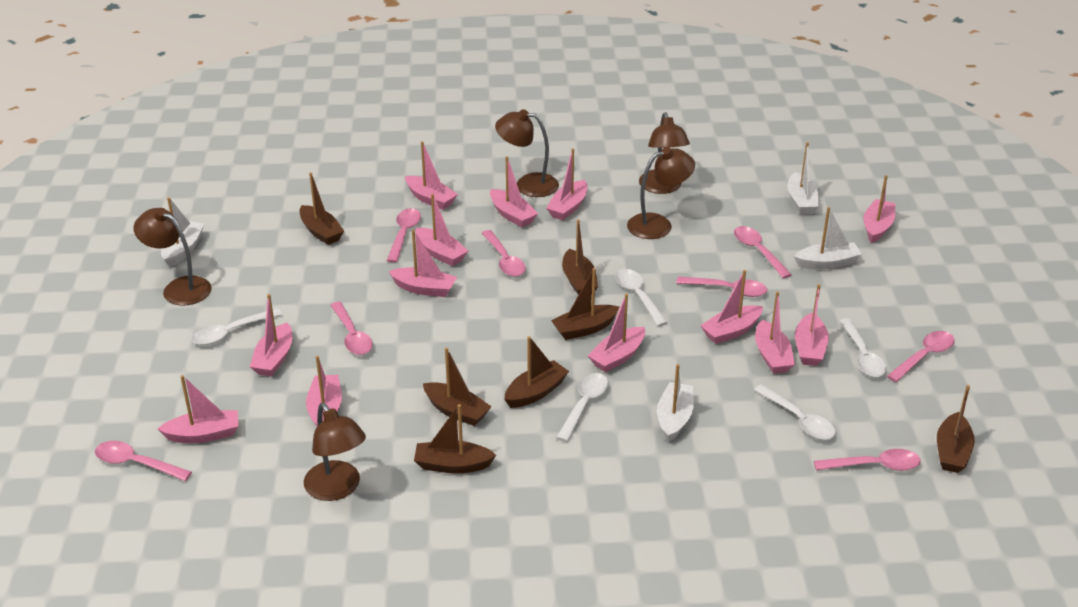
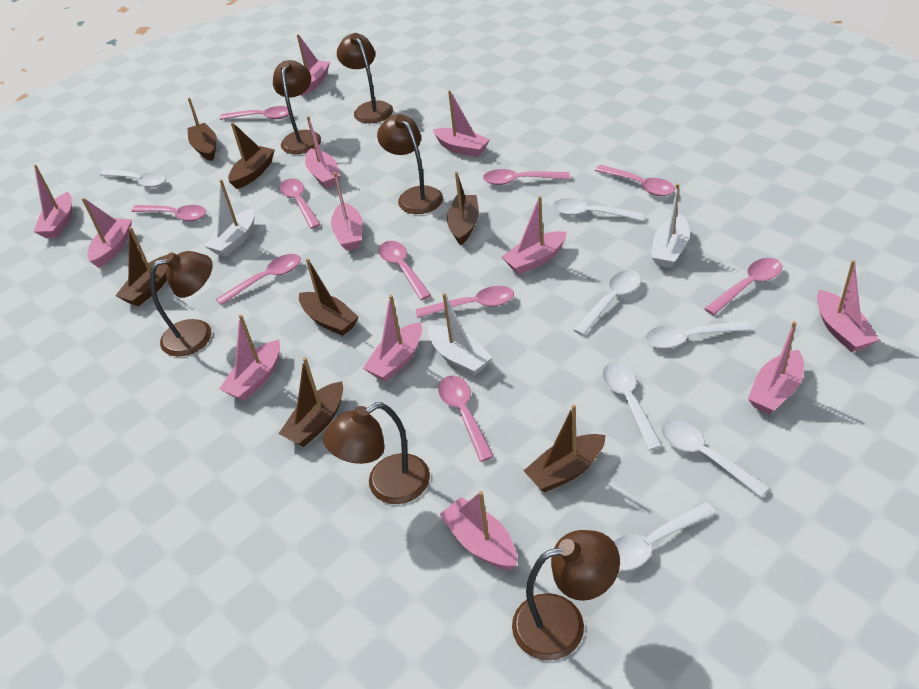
brown lamp: [133,208,212,306] [304,403,366,501] [495,109,559,197] [627,147,695,239] [639,112,690,194] = 5 -> [150,251,213,357] [273,60,321,154] [323,403,430,504] [337,33,393,123] [377,114,443,214] [512,530,620,660] = 6
pink boat: [157,375,238,443] [250,294,292,377] [306,356,342,426] [389,230,457,297] [405,141,458,210] [416,194,468,266] [490,156,538,227] [546,148,587,220] [588,294,645,372] [700,270,763,344] [755,291,795,374] [795,284,829,366] [863,175,895,243] = 13 -> [34,165,72,238] [82,198,132,268] [219,315,280,401] [297,34,330,96] [305,116,341,189] [331,172,363,251] [363,295,422,382] [433,90,490,157] [440,491,517,570] [502,196,567,274] [748,321,804,414] [817,260,879,352] = 12
pink spoon: [95,441,192,481] [330,301,373,355] [386,208,421,263] [482,230,526,277] [676,276,767,297] [734,226,792,278] [814,449,921,471] [887,331,955,382] = 8 -> [131,205,206,221] [216,254,301,305] [220,106,289,120] [280,179,321,229] [379,241,431,300] [416,286,514,318] [438,376,494,462] [483,169,570,185] [595,165,675,196] [704,258,782,315] = 10
white boat: [161,197,204,267] [657,364,694,442] [787,142,819,215] [794,207,862,270] = 4 -> [205,179,255,257] [428,293,492,376] [651,183,690,268] = 3
white spoon: [192,308,282,345] [556,373,608,442] [615,269,668,326] [754,384,836,440] [840,318,886,377] = 5 -> [100,169,166,188] [553,198,644,221] [573,270,641,336] [602,362,662,451] [613,502,716,571] [645,321,751,349] [661,420,770,497] = 7

